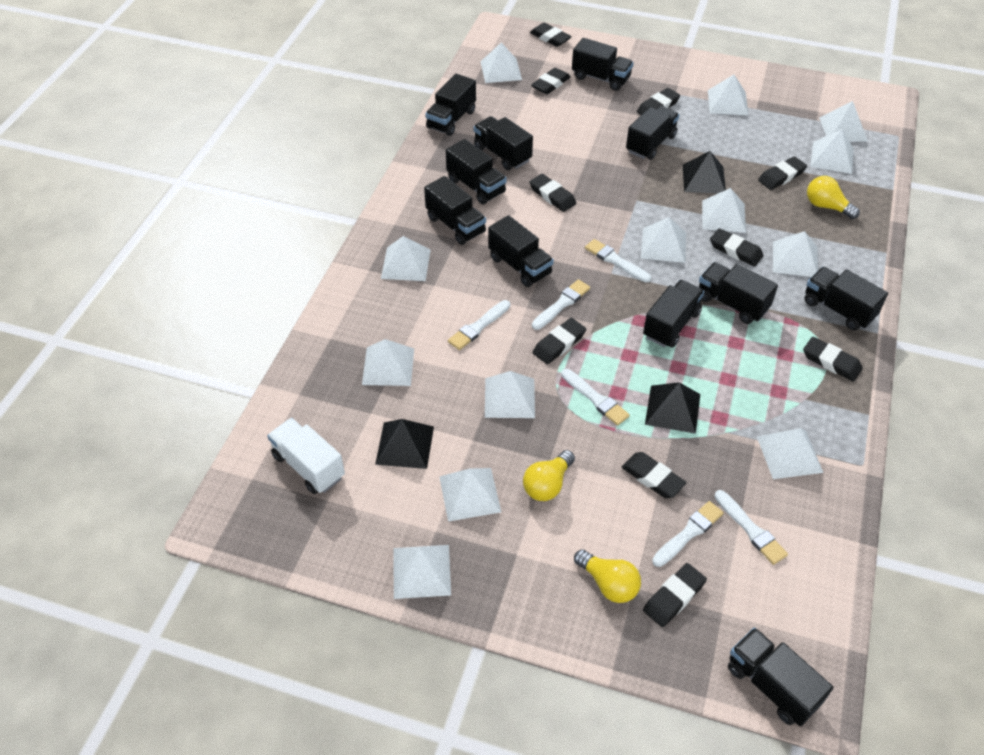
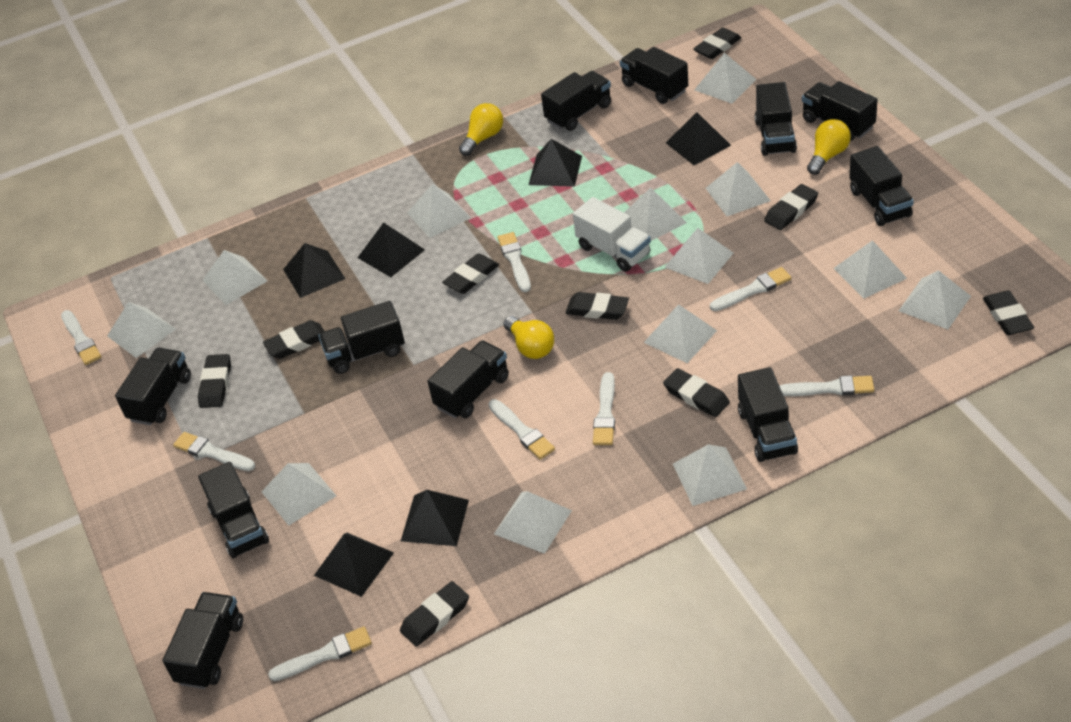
black eraser: [529,174,576,212] [530,23,572,47] [531,68,571,95] [533,318,586,364] [622,452,686,498] [637,88,680,115] [643,563,707,627] [710,229,764,266] [758,156,807,190] [803,337,863,381] = 10 -> [198,354,231,408] [263,320,325,359] [400,581,469,647] [442,254,499,294] [565,292,629,320] [663,368,730,417] [693,27,741,59] [764,184,818,230] [983,290,1034,335] = 9
black pyramid: [375,419,434,469] [645,382,700,434] [683,151,726,193] = 3 -> [283,243,345,298] [314,533,394,597] [358,223,425,277] [401,490,469,546] [528,139,582,187] [666,112,731,165] = 6
white brush: [448,300,510,350] [532,279,590,330] [561,369,630,426] [585,239,651,282] [652,501,724,567] [714,490,788,565] = 6 -> [61,310,101,365] [173,432,255,471] [268,626,372,681] [488,399,555,460] [497,232,531,292] [593,372,615,445] [710,267,791,311] [779,375,874,396] = 8

